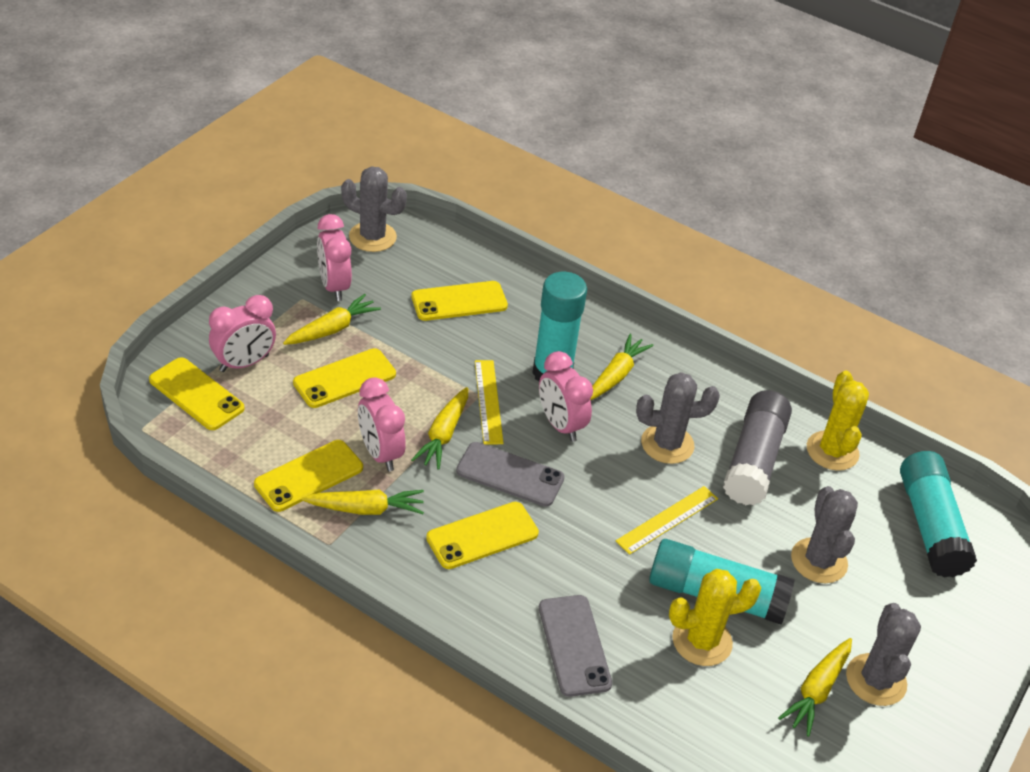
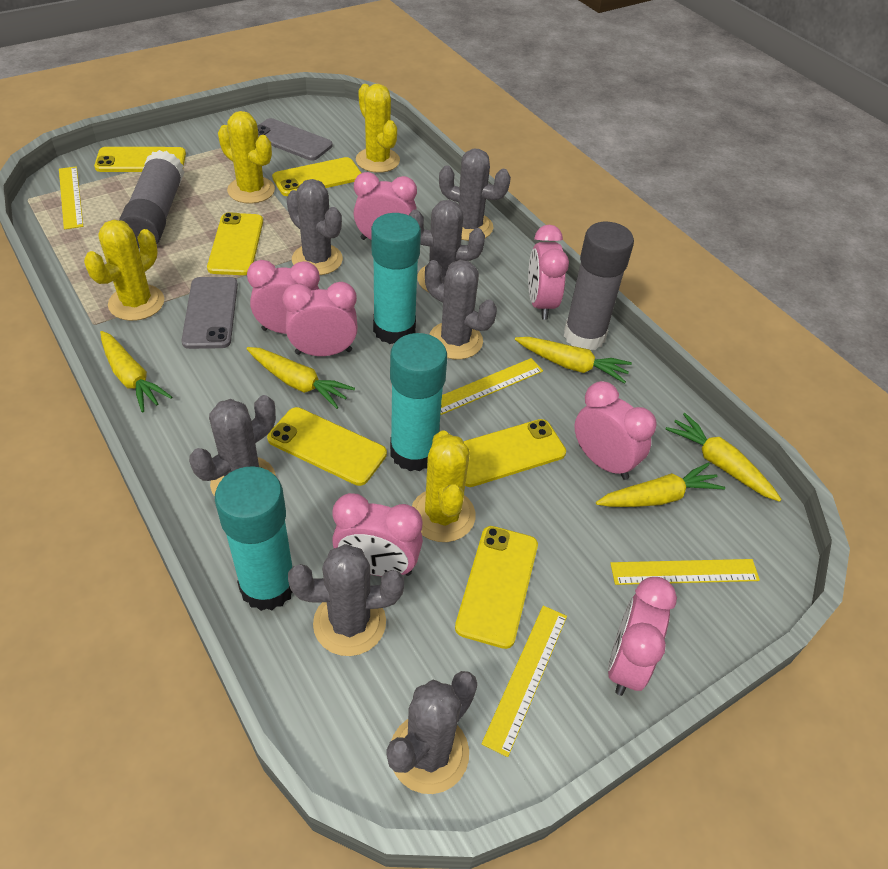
grey cactus: [341,166,407,252] [636,372,720,464] [791,486,858,583] [846,603,921,706] = 4 -> [189,395,276,496] [287,179,343,275] [288,544,404,656] [387,671,478,794] [409,200,485,292] [425,260,497,359] [439,149,511,241] = 7
grey glue stick: [723,390,792,505] = 1 -> [119,150,184,249] [564,222,634,350] = 2
pink clock: [209,295,276,372] [317,214,352,301] [358,377,406,471] [539,351,593,442] = 4 -> [247,260,320,334] [282,282,358,356] [332,493,423,577] [354,172,417,240] [528,225,569,320] [575,381,657,480] [608,577,677,696] = 7
yellow cactus: [669,569,762,666] [807,371,869,471] = 2 -> [84,220,164,321] [218,111,275,204] [356,84,400,173] [412,430,475,542] = 4
yellow phone: [149,357,245,430] [254,440,363,512] [293,348,396,408] [411,281,508,321] [426,502,539,569] = 5 -> [94,147,186,172] [207,212,263,275] [267,407,387,486] [272,157,361,196] [455,526,538,649] [464,419,566,487] = 6
yellow ruler: [475,360,504,445] [616,486,718,555] = 2 -> [59,166,83,229] [440,358,543,415] [482,606,567,757] [610,559,760,585] = 4

